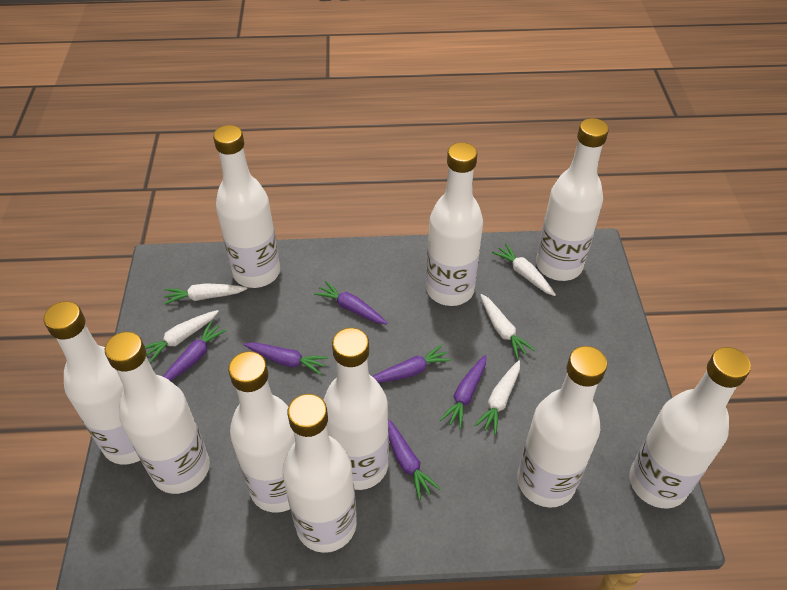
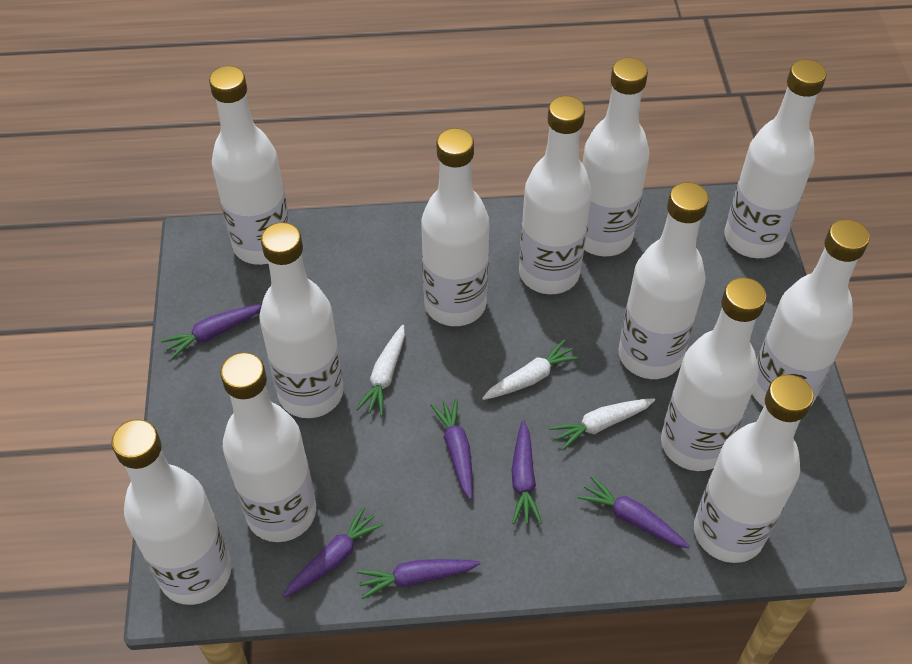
white bottle: [43,301,140,464] [105,332,210,494] [213,125,280,288] [228,351,295,513] [282,394,357,553] [323,328,389,490] [426,142,483,306] [517,346,607,508] [536,118,609,281] [629,347,751,509] = 10 -> [111,419,232,605] [209,66,290,265] [220,352,316,542] [259,222,344,418] [421,128,489,326] [519,96,592,294] [582,58,650,257] [618,182,709,379] [661,277,767,471] [694,374,814,563] [724,60,827,258] [752,219,870,407] = 12
white carrot: [145,310,219,363] [164,283,247,305] [474,360,520,435] [480,294,535,359] [492,243,556,296] = 5 -> [356,325,405,416] [482,340,580,400] [550,398,655,451] = 3

